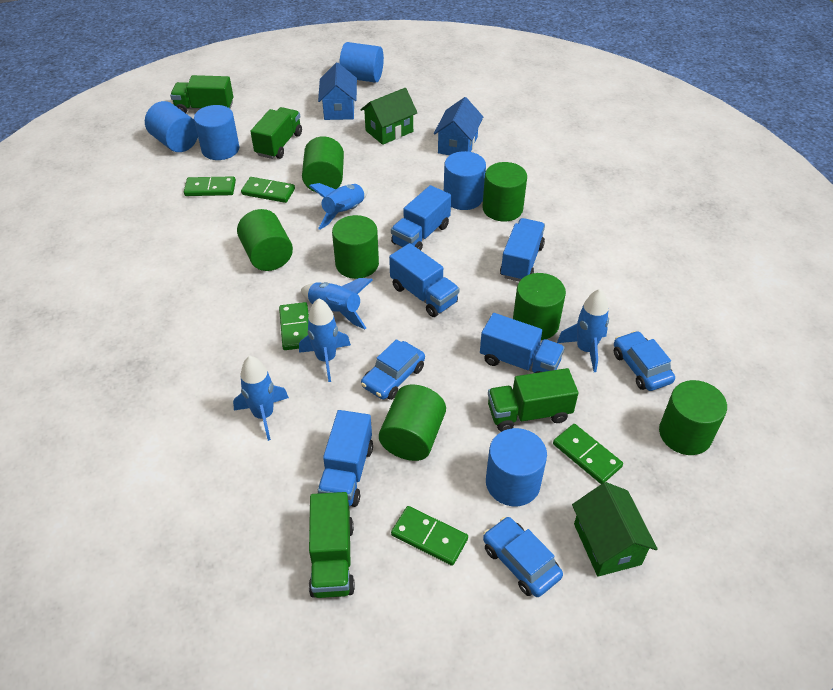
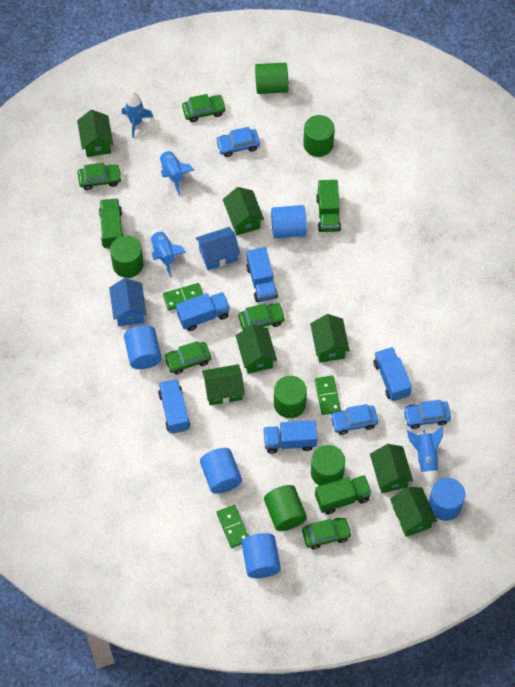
blue rocket: [233,356,289,441] [299,298,351,382] [301,278,373,329] [309,183,368,230] [557,289,609,372] = 5 -> [122,92,153,138] [151,228,186,277] [160,148,194,195] [407,426,443,488] = 4
green car: none = 0 -> [78,163,122,190] [164,341,211,374] [182,94,226,122] [238,303,285,330] [302,518,352,549] = 5
green cylinder: [237,209,293,271] [302,136,344,192] [332,215,379,279] [379,384,446,461] [483,162,527,221] [513,273,566,340] [659,380,727,455] = 7 -> [110,235,144,278] [255,62,288,94] [264,485,307,531] [274,376,307,418] [303,115,335,157] [311,445,345,486] = 6
green domino: [184,176,236,196] [241,177,295,203] [279,302,309,350] [391,506,468,566] [553,424,623,484] = 5 -> [163,283,203,310] [217,505,248,548] [315,376,341,415] = 3
green house: [360,88,417,145] [572,482,658,577] = 2 -> [77,110,113,157] [202,364,245,405] [223,187,264,235] [236,325,277,374] [310,314,350,362] [370,444,413,493] [390,487,437,537] = 7
green truck: [170,75,233,113] [250,107,302,159] [309,492,355,598] [488,368,578,432] = 4 -> [99,199,124,249] [315,475,372,514] [316,180,341,232] = 3

